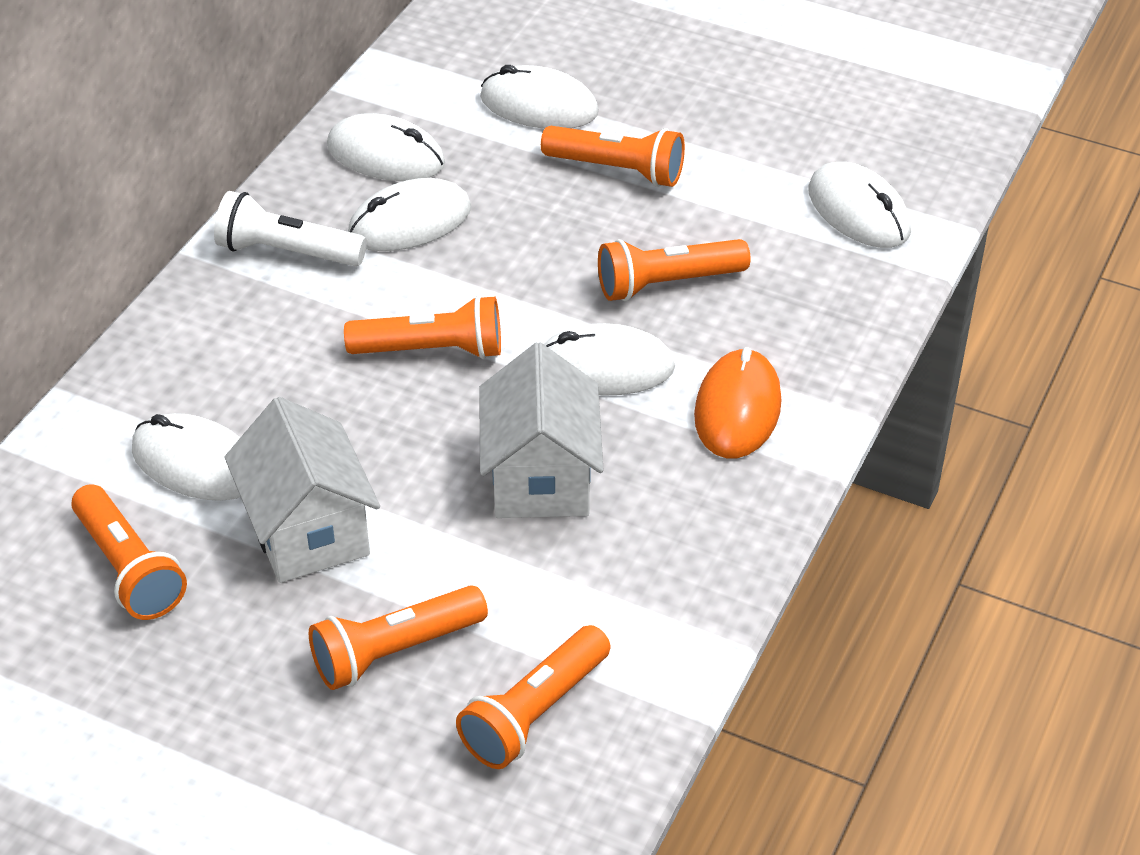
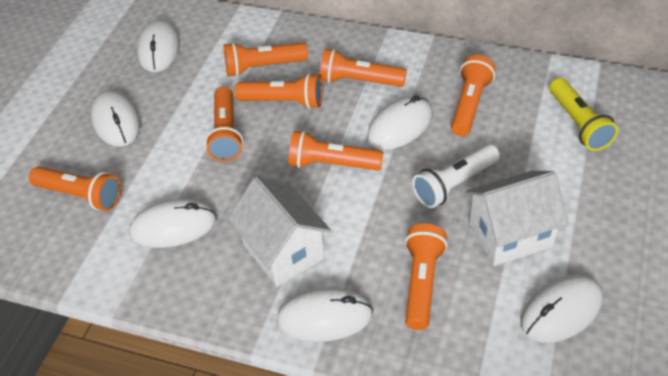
orange flashlight: [71,484,187,620] [309,585,488,690] [344,295,501,359] [456,625,611,769] [541,126,685,187] [598,239,751,301] = 6 -> [29,167,121,211] [205,87,243,161] [224,42,308,77] [234,73,323,109] [288,130,383,171] [320,48,407,87] [405,224,448,330] [451,55,496,136] = 8
orange mouse: [694,347,782,458] = 1 -> none = 0
yellow flashlight: none = 0 -> [549,78,618,151] = 1

